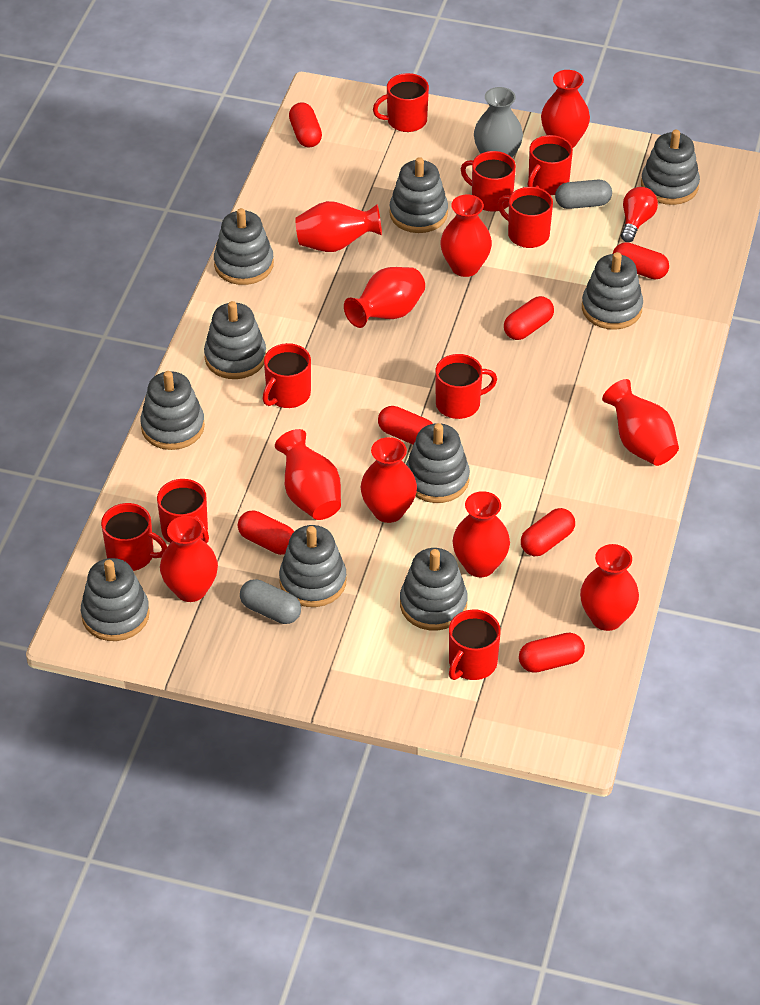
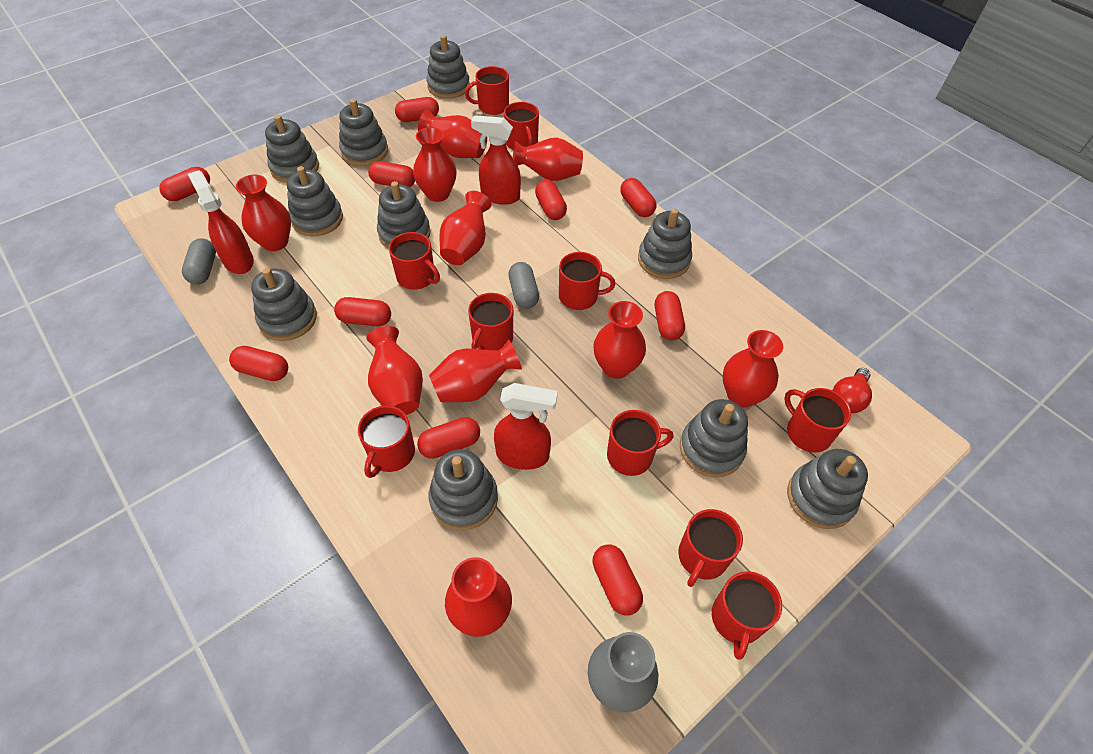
red capsule: [238,511,294,555] [289,102,322,147] [378,406,433,445] [504,296,554,340] [519,633,585,673] [521,508,575,556] [613,242,669,280] = 7 -> [159,167,210,201] [229,346,288,381] [334,297,391,327] [368,161,415,187] [395,97,439,122] [417,417,480,459] [535,180,567,220] [592,544,643,615] [620,178,656,217] [655,291,685,340] = 10
red mug: [101,503,167,571] [157,479,209,543] [263,343,311,408] [373,73,429,132] [435,354,497,419] [449,610,501,680] [461,151,516,212] [498,187,553,248] [528,135,573,195] = 9 -> [358,406,415,478] [389,232,440,290] [465,66,509,115] [468,293,513,350] [504,102,539,150] [559,252,615,310] [607,410,674,476] [678,509,743,587] [712,571,782,660] [784,388,851,453] = 10
red spray bottle: none = 0 -> [188,170,254,274] [471,115,521,205] [494,383,558,470] = 3

